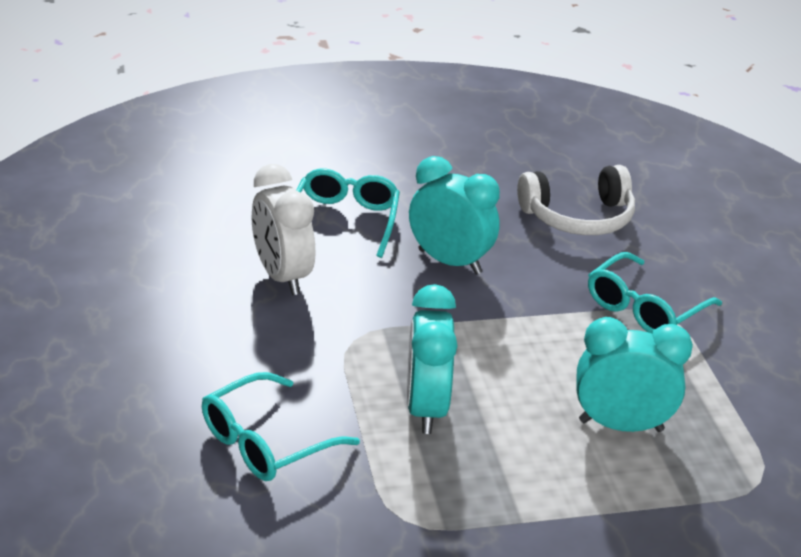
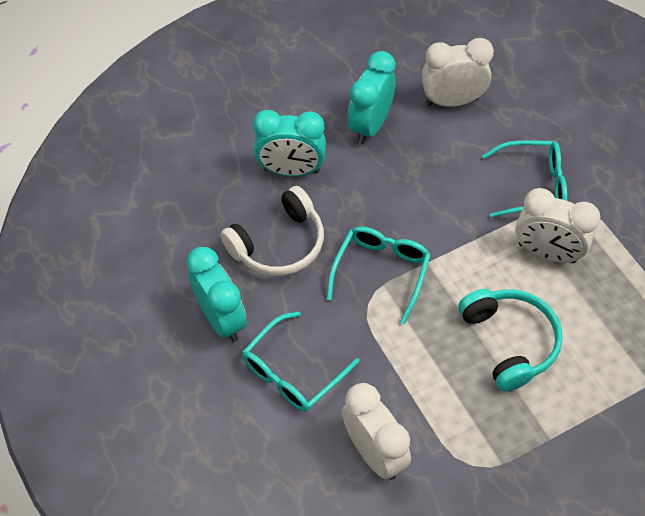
turquoise headphones: none = 0 -> [458,289,563,391] = 1
white clock: [251,164,315,295] = 1 -> [342,383,411,480] [421,38,494,107] [516,188,600,263] = 3

